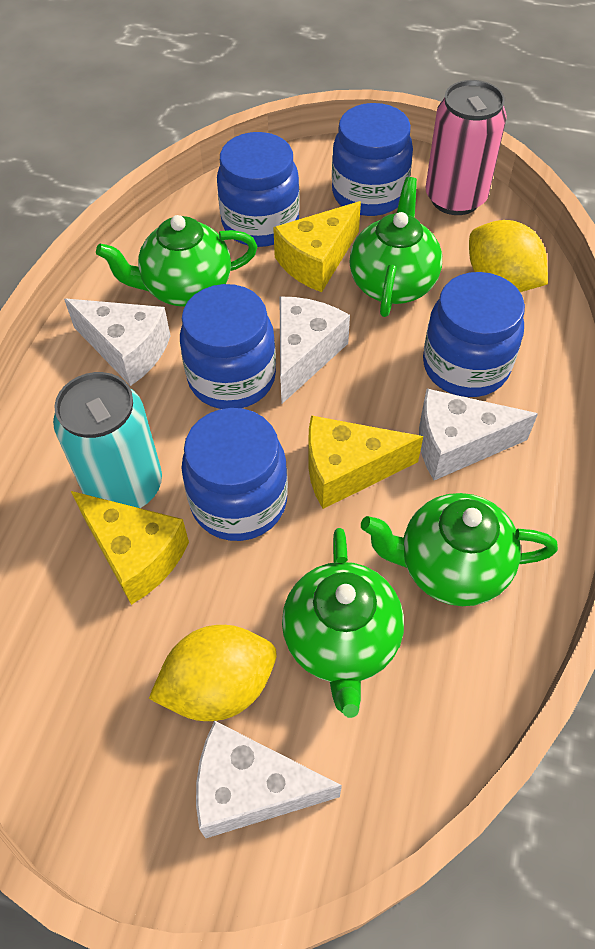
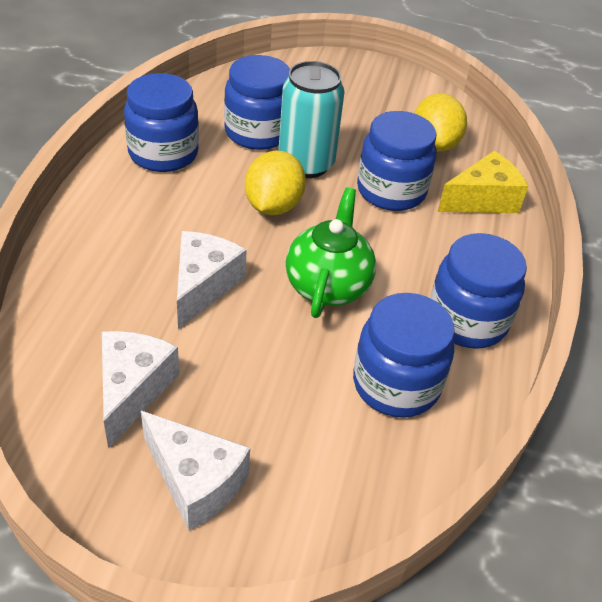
green teapot: [96,215,257,307] [282,528,404,718] [349,177,442,317] [361,493,558,606] = 4 -> [286,187,376,318] = 1
pink can: [426,80,507,215] = 1 -> none = 0
white cheese: [64,299,171,386] [196,721,342,838] [279,296,350,404] [419,389,538,480] = 4 -> [102,331,179,448] [141,411,250,531] [177,231,247,329] = 3
yellow cheese: [71,491,189,605] [273,201,361,292] [309,415,423,509] = 3 -> [438,151,528,213] = 1

